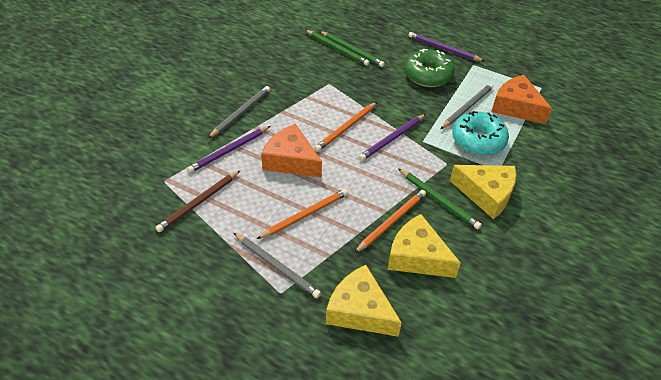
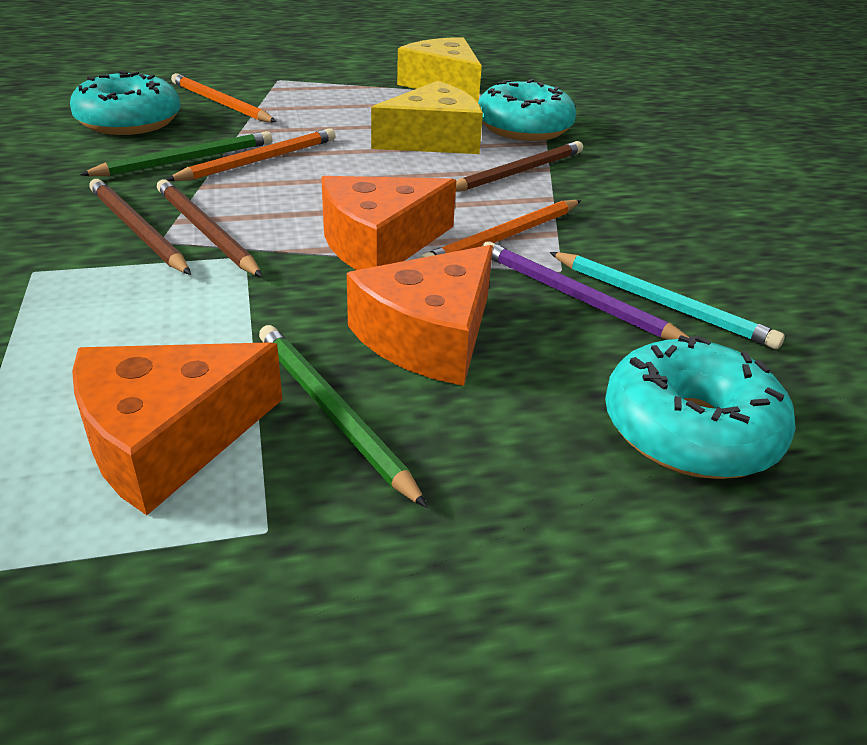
brown pencil: [155,171,240,232] = 1 -> [89,179,191,275] [157,179,263,277] [456,141,583,192] = 3
green donut: [404,49,455,87] = 1 -> none = 0
green pencil: [305,30,370,66] [319,31,385,67] [398,169,482,229] = 3 -> [80,131,272,176] [259,325,428,508] = 2
grey pencil: [208,86,270,138] [234,233,321,298] [441,83,493,129] = 3 -> none = 0
orange cheese: [261,124,322,178] [491,75,552,124] = 2 -> [72,342,282,515] [321,176,456,270] [347,245,493,386] = 3
purple pencil: [187,126,270,173] [359,114,426,161] [408,32,484,61] = 3 -> [482,241,689,340] = 1
turquoise donut: [452,111,509,156] = 1 -> [70,71,181,135] [478,79,576,141] [605,335,796,479] = 3
turquoise pencil: none = 0 -> [549,252,785,349] = 1
yellow cheese: [326,265,402,337] [388,214,461,278] [450,165,516,219] = 3 -> [371,81,483,154] [397,37,482,102] = 2

